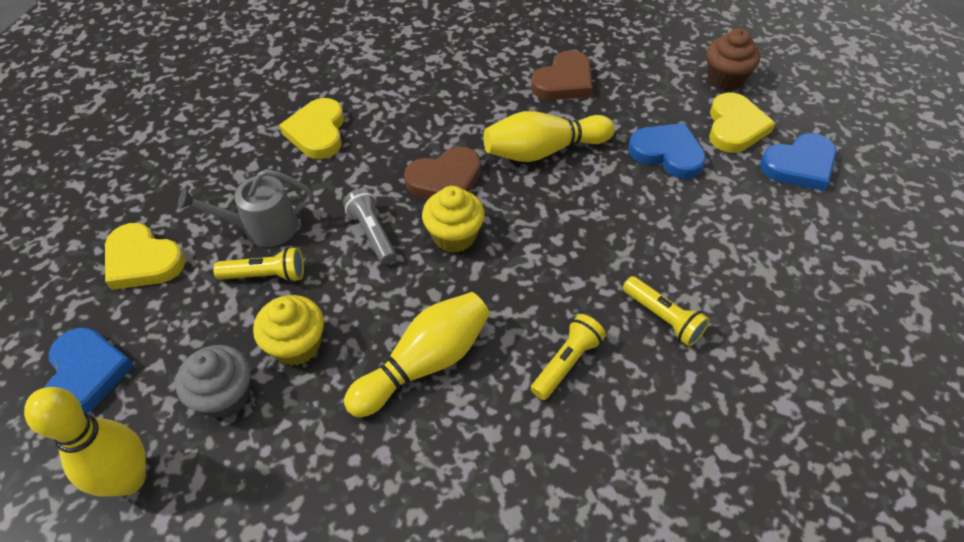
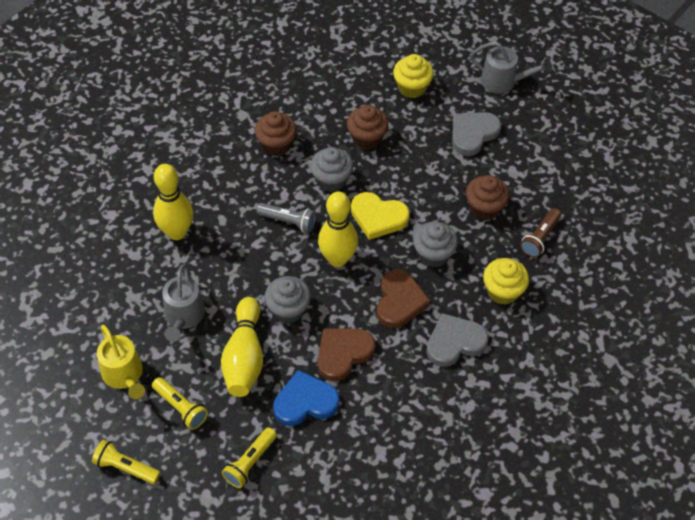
blue heart: [45,328,134,414] [628,123,706,179] [760,133,837,191] = 3 -> [273,370,339,426] = 1
brown cupcake: [707,28,760,91] = 1 -> [255,111,297,156] [347,105,389,150] [466,175,509,220] = 3
brown flashlight: none = 0 -> [520,208,561,258] = 1
grey cupcake: [175,345,251,419] = 1 -> [264,276,311,323] [310,147,353,192] [413,222,458,267] = 3
grey heart: none = 0 -> [426,313,489,367] [452,112,501,156] = 2
grey watering can: [178,169,313,247] = 1 -> [162,263,205,342] [470,41,552,94] = 2
yellow heart: [105,223,185,290] [279,98,344,159] [709,93,776,153] = 3 -> [351,192,410,240] = 1
yellow watering can: none = 0 -> [97,325,145,399] = 1

